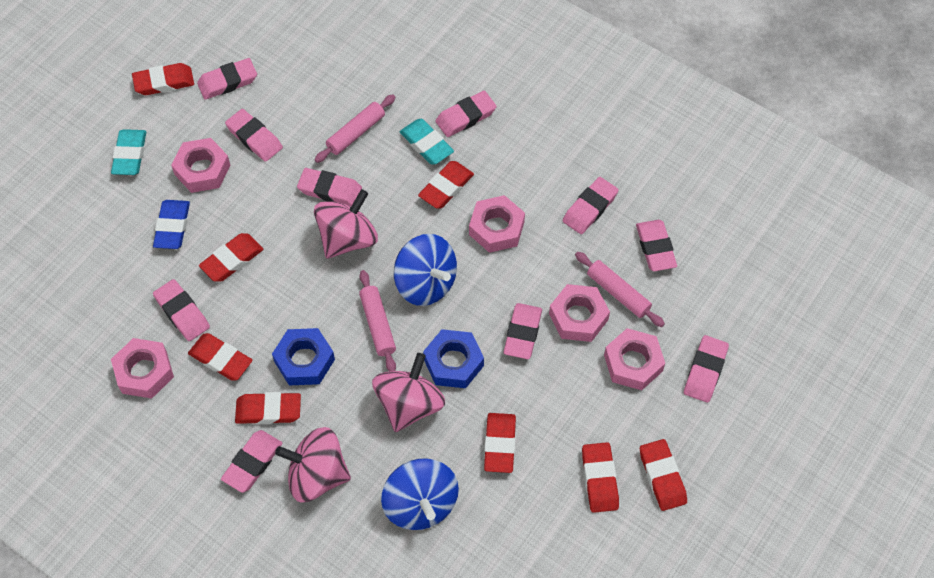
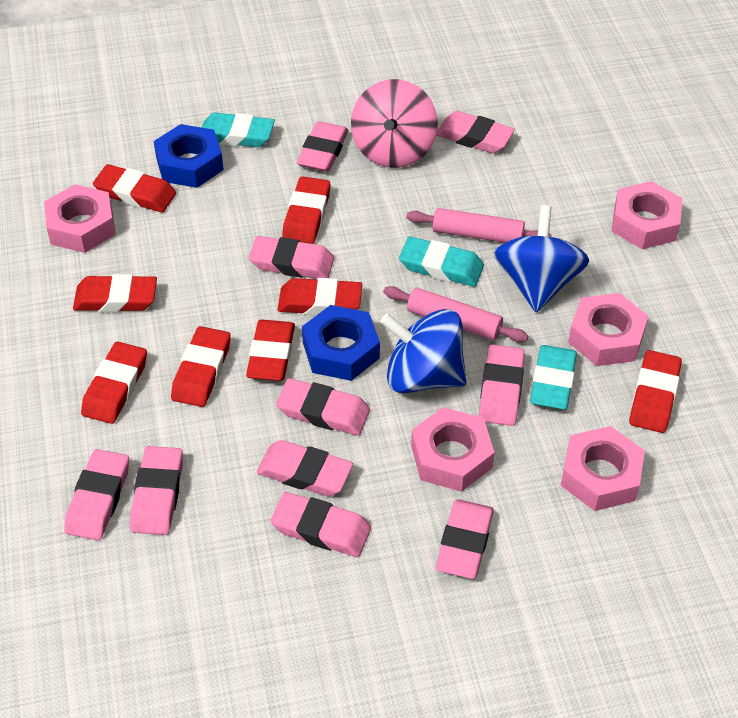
blue eraser: [153,200,190,249] = 1 -> none = 0
pink rolling pin: [315,95,396,163] [359,270,396,371] [575,252,665,327] = 3 -> [383,286,528,342] [406,208,551,243] = 2
pink spinning top: [275,427,351,502] [314,189,378,258] [372,353,445,432] = 3 -> [351,79,438,168] = 1
turquoise eraser: [111,129,146,175] [400,119,454,165] = 2 -> [202,113,275,147] [399,237,484,287] [530,345,577,410] = 3

